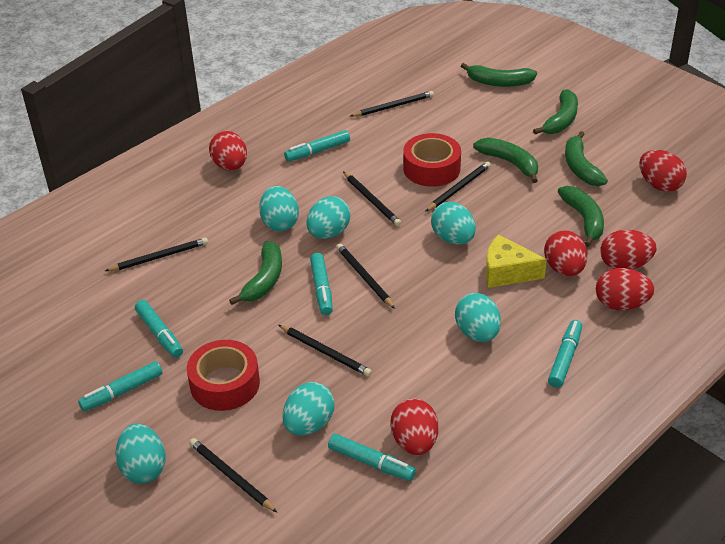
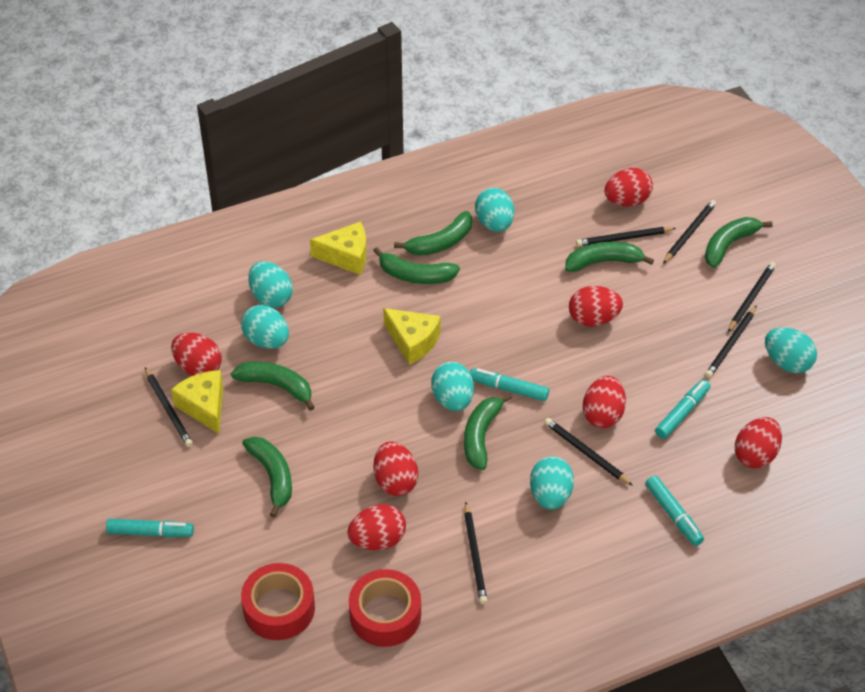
green banana: [229,241,282,305] [461,63,537,87] [473,137,538,183] [533,89,578,134] [558,186,604,247] [565,131,608,186] = 6 -> [231,361,315,411] [242,436,292,518] [373,247,460,284] [394,211,472,256] [464,393,512,470] [565,242,654,272] [705,217,773,268] = 7
red egg: [209,131,247,171] [390,398,438,455] [544,230,587,276] [596,268,655,310] [600,230,656,269] [639,150,687,192] = 6 -> [171,333,222,376] [347,504,406,550] [374,441,418,496] [569,286,623,327] [583,376,626,428] [605,168,653,206] [735,417,782,468] = 7
turquoise marker: [78,361,162,411] [135,300,183,358] [284,130,350,161] [310,253,333,315] [328,434,416,481] [548,320,582,388] = 6 -> [106,519,194,537] [470,368,549,401] [645,476,704,546] [655,379,710,439] = 4
yellow cheese: [486,234,547,288] = 1 -> [171,370,223,434] [310,221,367,275] [383,308,441,365] = 3

